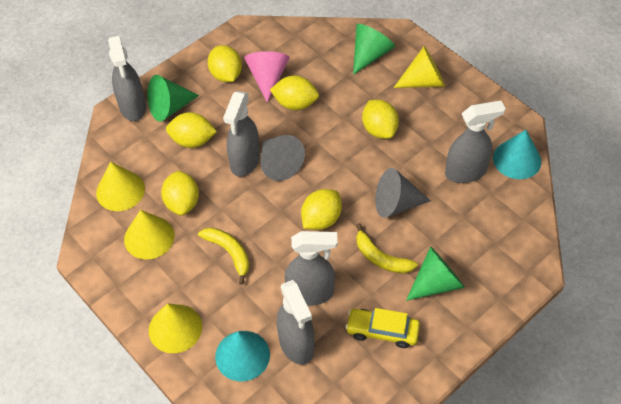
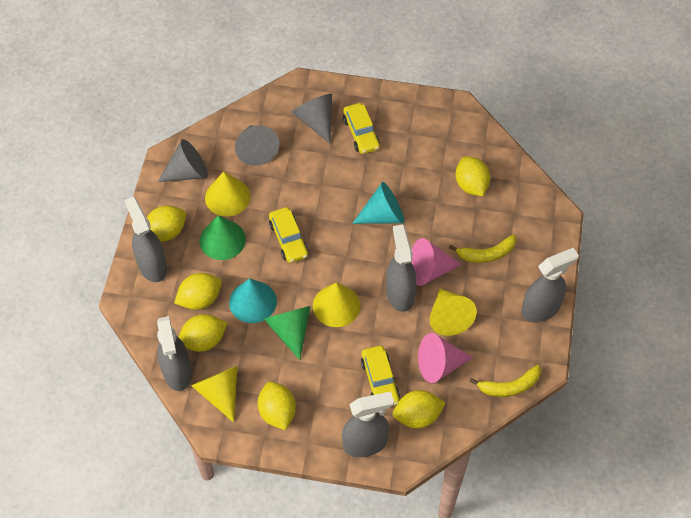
green cone: [147,75,199,122] [353,24,395,75] [406,246,465,301] = 3 -> [200,215,246,260] [264,306,310,360] = 2
grey cone: [261,135,305,181] [375,168,431,218] = 2 -> [158,139,208,182] [235,125,279,166] [292,94,332,144] = 3
pink cone: [244,51,290,103] = 1 -> [411,238,462,286] [418,333,473,383] = 2
yellow car: [345,308,420,348] = 1 -> [269,207,308,263] [343,103,380,154] [361,346,400,406] = 3

